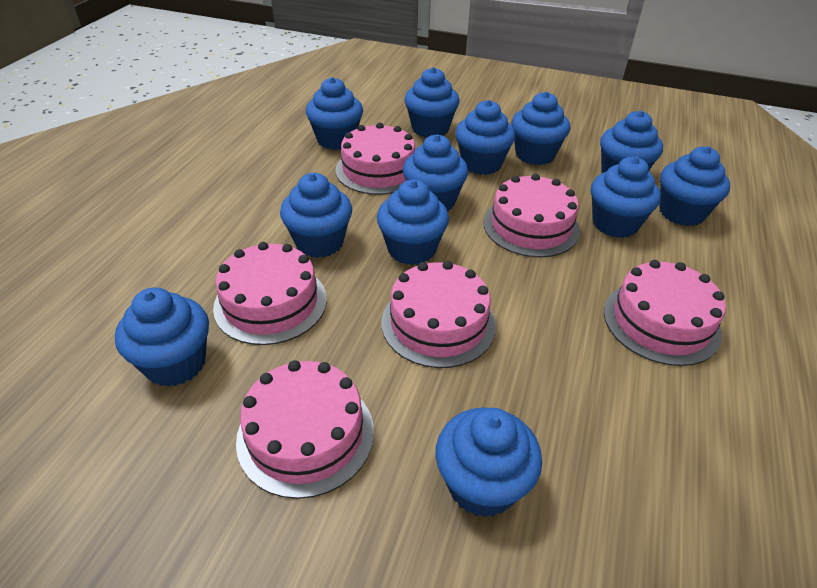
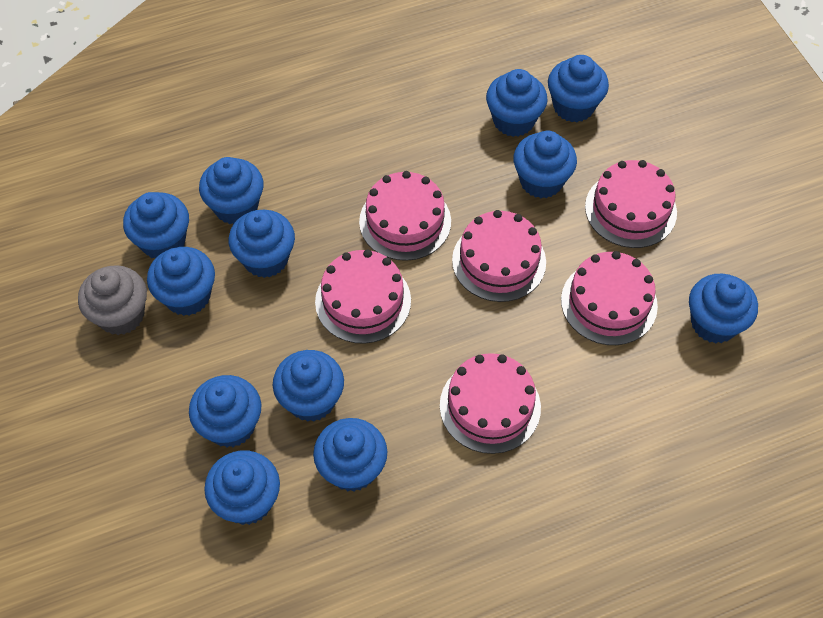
grey cupcake: none = 0 -> [78,265,147,335] = 1

